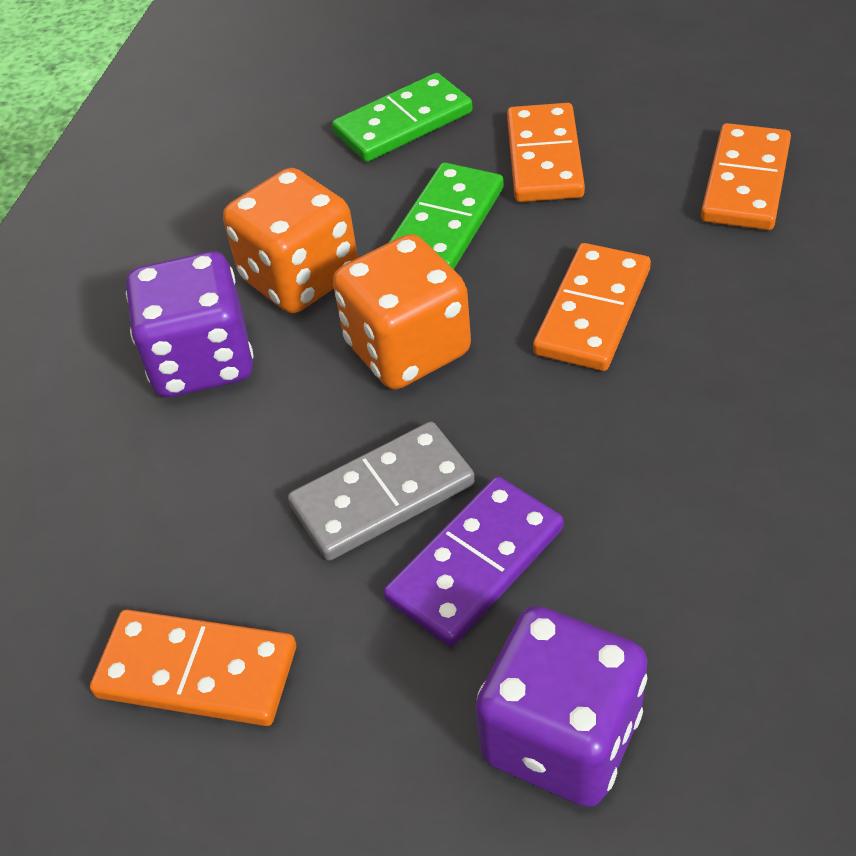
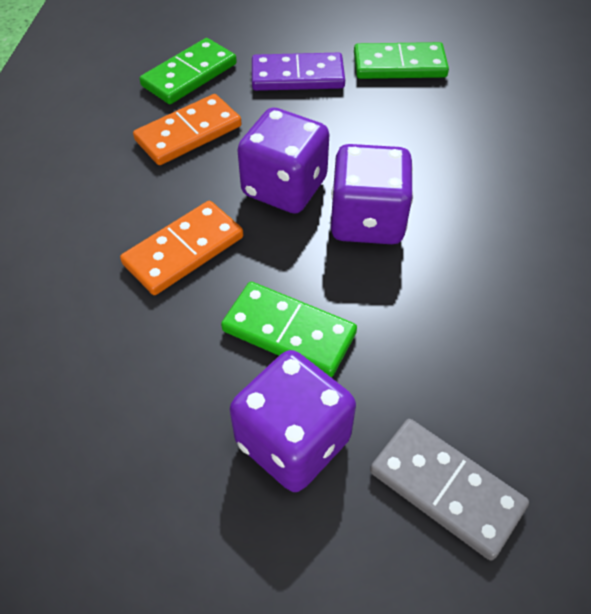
green domino: [332,73,473,162] [388,162,504,270] = 2 -> [140,38,237,104] [221,282,357,377] [354,42,449,79] = 3
orange dice: [223,168,358,313] [333,234,471,389] = 2 -> none = 0
orange domino: [90,609,296,726] [507,103,585,202] [533,243,651,371] [701,123,791,230] = 4 -> [120,201,243,295] [133,94,242,165] = 2
purple dice: [126,251,254,397] [476,606,648,807] = 2 -> [230,350,356,492] [237,108,329,214] [331,144,414,244] = 3

